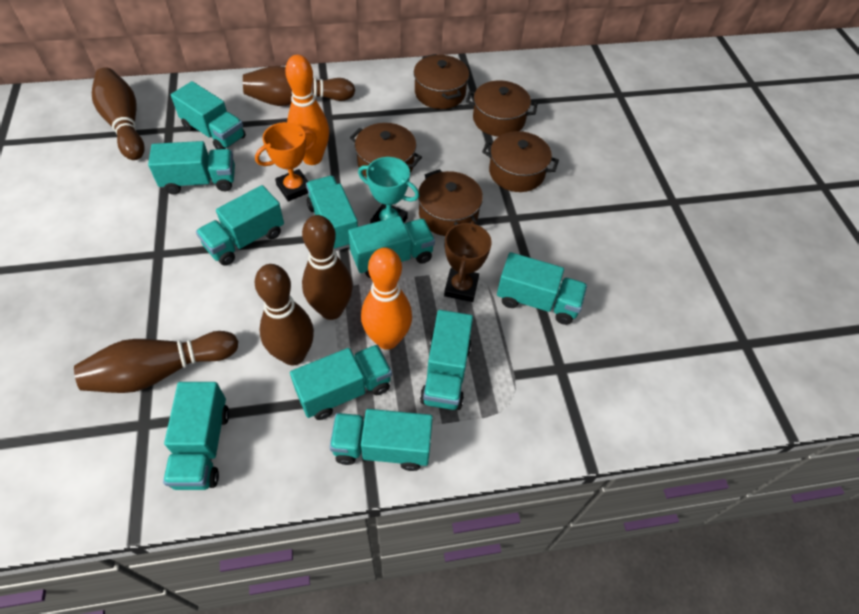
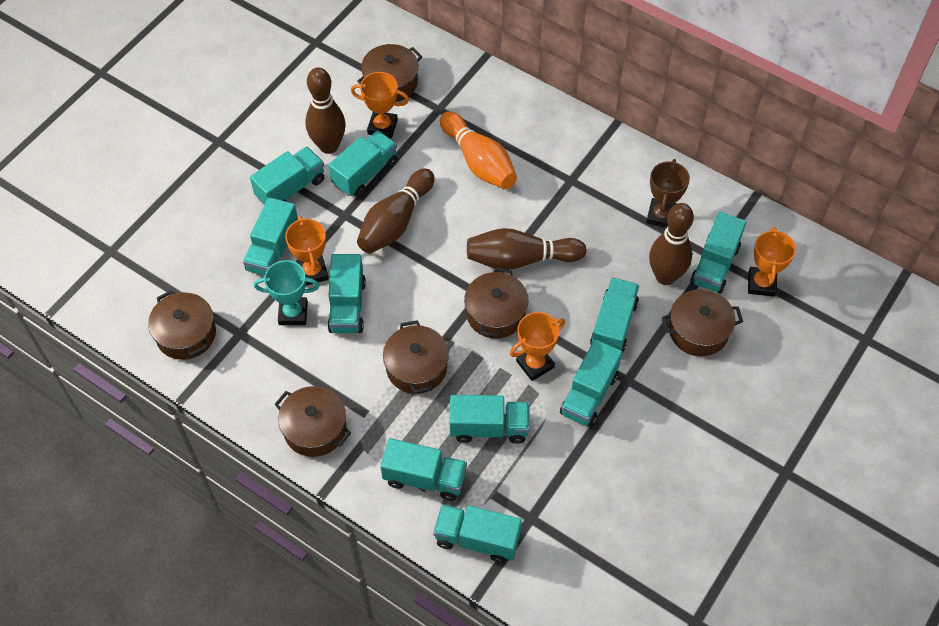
brown bowling pin: [74,331,238,393] [92,67,145,160] [243,66,355,106] [254,264,314,365] [302,215,353,320] = 5 -> [305,67,346,154] [357,168,434,254] [467,228,587,270] [649,203,694,285] = 4
brown pot: [350,123,422,178] [414,54,469,109] [418,169,483,236] [466,80,537,137] [482,131,559,192] = 5 -> [148,290,216,360] [274,386,351,457] [357,44,423,102] [383,320,449,394] [464,268,529,339] [662,289,743,356] = 6
orange bowling pin: [285,55,329,165] [361,247,412,350] = 2 -> [440,111,517,189] = 1
orange trophy: [255,122,317,201] = 1 -> [285,216,329,286] [351,72,409,139] [510,312,565,381] [748,226,796,297] = 4

